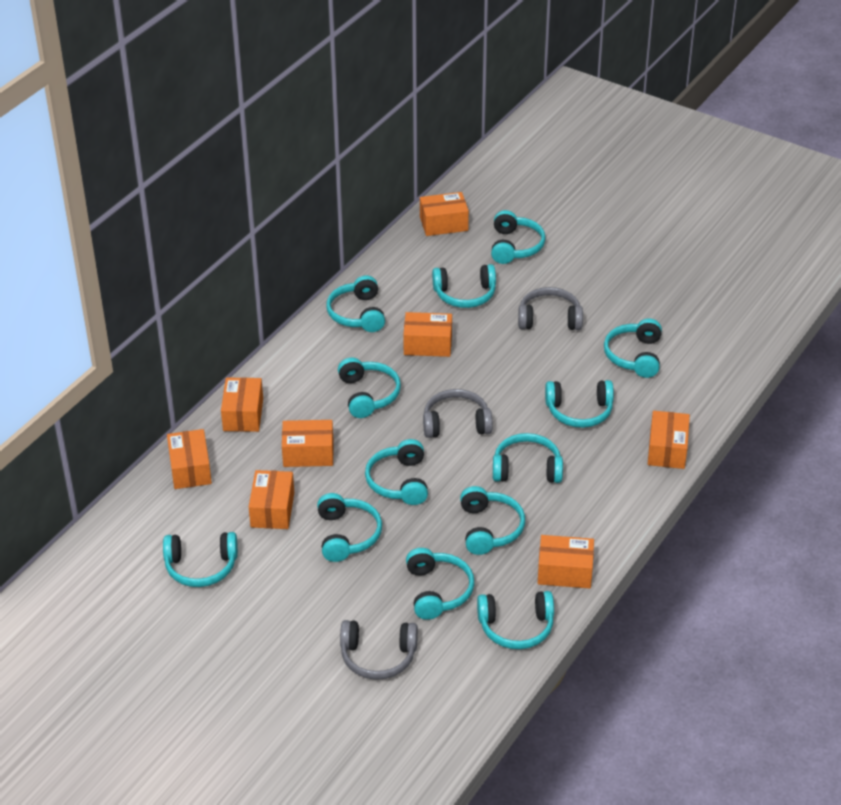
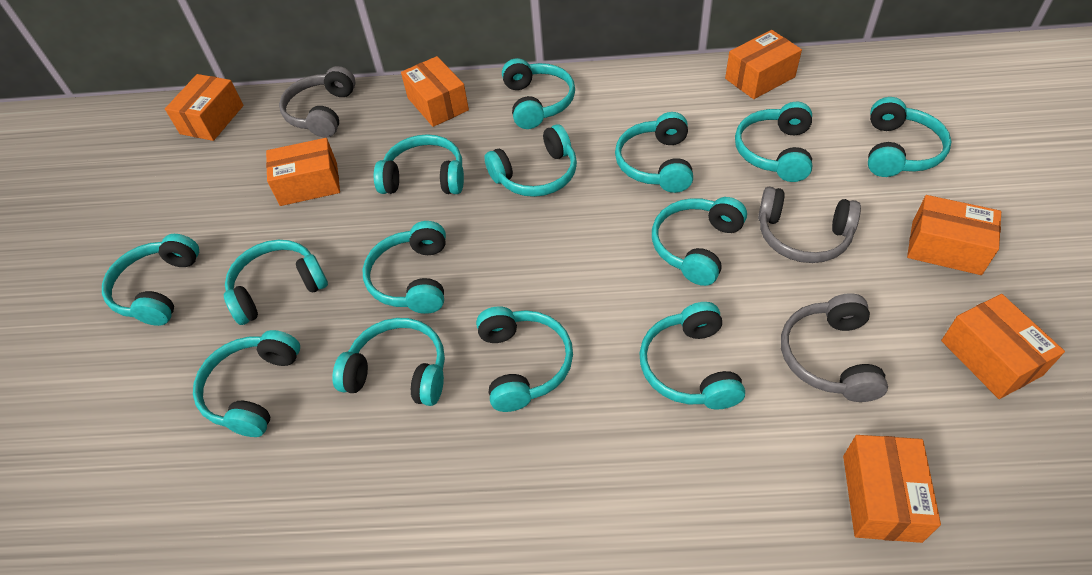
orange box: [167,429,212,489] [221,377,263,432] [249,470,294,529] [282,420,334,467] [403,312,452,357] [420,192,469,236] [538,535,594,588] [648,411,690,469] = 8 -> [165,74,243,141] [266,138,340,206] [401,56,469,127] [725,30,802,99] [843,435,941,543] [907,195,1001,275] [941,294,1065,399] = 7
turquoise headphones: [163,532,238,587] [317,493,382,562] [326,275,385,332] [338,357,401,418] [365,439,428,505] [406,548,474,620] [432,264,496,308] [460,486,525,555] [477,591,554,649] [491,210,546,264] [493,433,563,483] [545,380,614,428] [604,319,662,378] = 13 -> [102,234,199,326] [193,330,300,437] [224,240,328,325] [332,318,445,406] [362,221,446,314] [374,134,464,194] [476,306,573,412] [484,124,577,197] [502,58,575,129] [615,112,693,193] [639,302,745,410] [652,197,747,286] [735,102,812,182] [868,97,952,177] = 14

